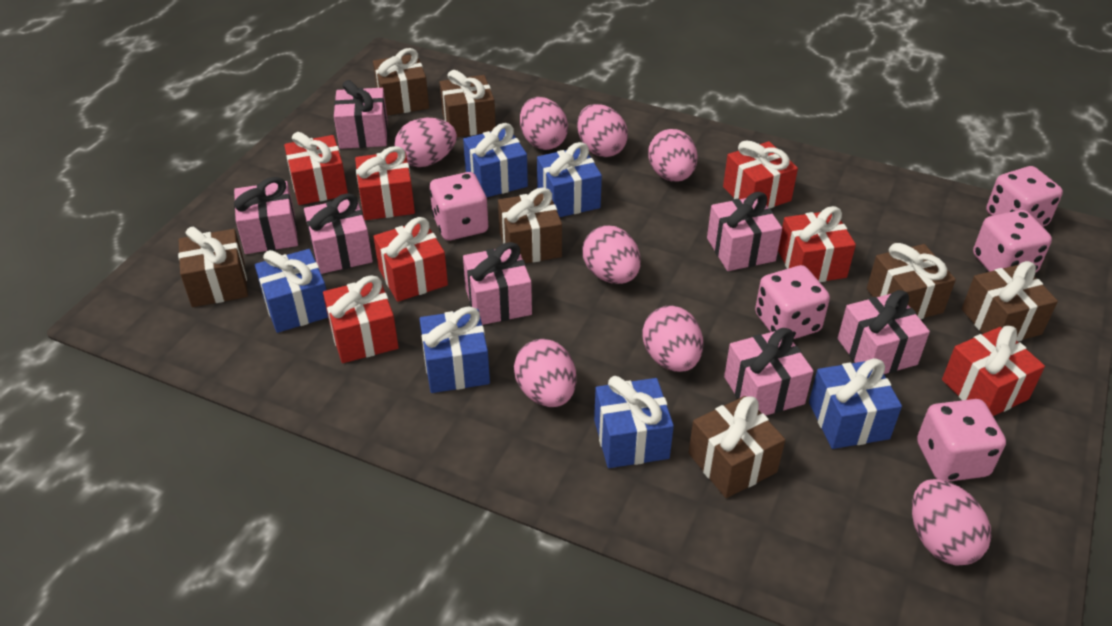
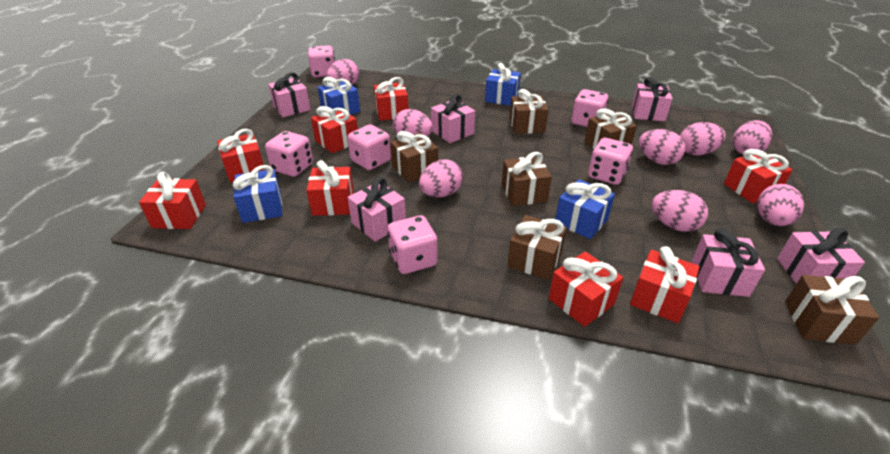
blue gift: [255,249,328,333] [420,306,490,393] [463,123,528,197] [537,142,602,217] [594,376,674,468] [809,358,902,449] = 6 -> [233,165,283,223] [317,77,360,115] [485,63,521,106] [555,179,615,239] = 4
brown gift: [178,227,248,307] [373,48,429,116] [440,70,496,137] [498,187,562,263] [688,396,785,498] [867,243,956,319] [962,261,1058,341] = 7 -> [390,131,438,183] [502,152,552,206] [507,215,567,280] [509,89,549,134] [584,108,637,149] [785,275,879,345] = 6
pink dice: [430,172,488,241] [755,265,830,339] [917,399,1006,482] [973,210,1052,273] [986,166,1063,227] = 5 -> [265,131,313,177] [308,45,335,77] [348,125,391,170] [387,215,438,274] [571,89,608,127] [588,138,633,185] = 6
pink gift: [234,177,298,254] [304,193,373,274] [334,80,388,149] [463,242,532,325] [707,192,782,271] [724,328,814,416] [838,290,930,374] = 7 -> [268,72,311,117] [348,177,406,242] [431,94,475,143] [632,77,673,121] [692,228,765,297] [777,228,865,284] = 6
red gift: [284,132,348,205] [323,275,399,363] [355,146,415,220] [373,217,448,302] [723,140,798,208] [778,206,856,282] [942,326,1045,416] = 7 -> [139,172,206,229] [217,129,265,182] [306,160,354,216] [311,106,358,153] [374,77,409,121] [549,251,623,327] [630,246,700,323] [724,149,793,204] = 8

